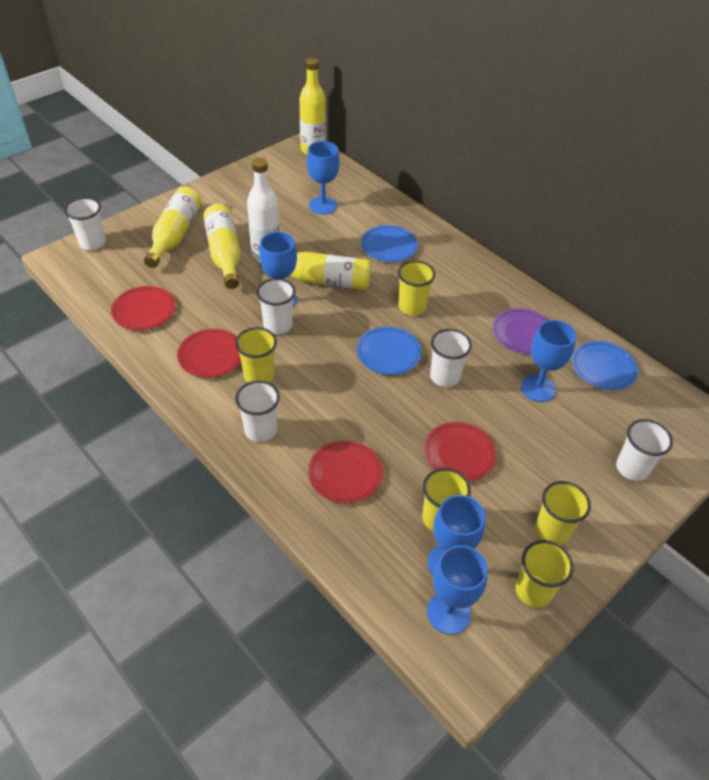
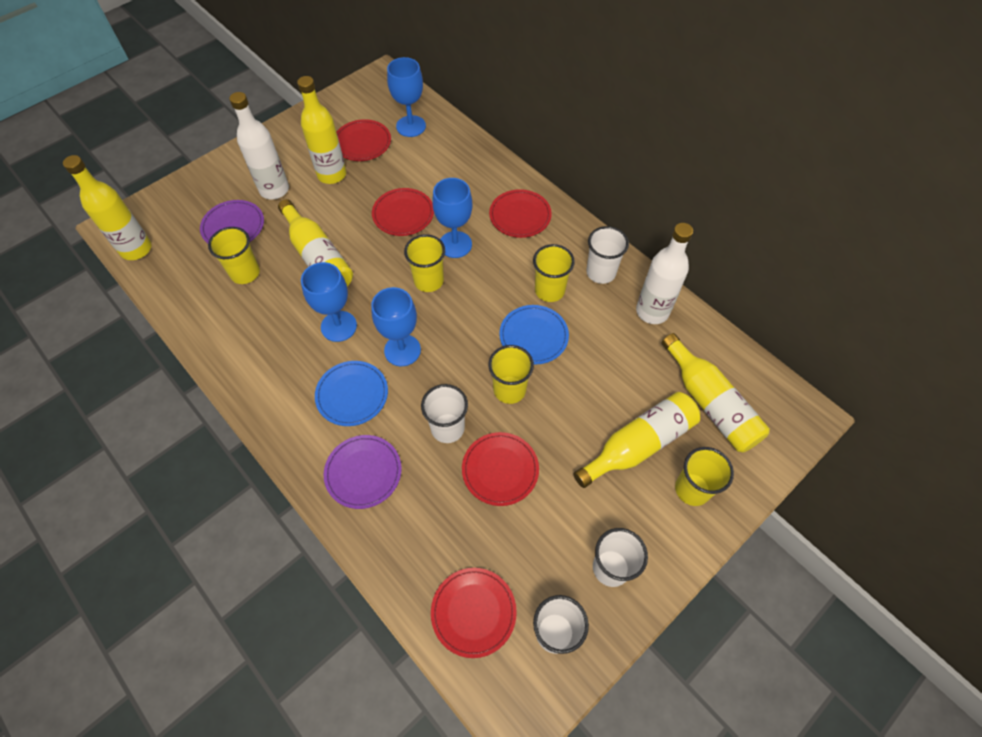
blue goblet: [259,232,297,306] [307,141,340,215] [427,495,485,575] [427,545,488,635] [521,320,576,402] = 5 -> [301,262,357,342] [371,287,421,366] [387,57,426,137] [432,178,473,258] = 4
blue plate: [356,327,422,375] [361,225,418,262] [572,341,638,390] = 3 -> [315,361,388,426] [499,305,569,365] = 2
purple plate: [492,308,548,354] = 1 -> [200,200,264,243] [324,435,402,509] = 2
red plate: [111,286,176,330] [177,329,241,378] [308,440,383,503] [424,422,497,482] = 4 -> [337,119,391,161] [372,188,434,236] [431,568,517,658] [462,432,539,506] [489,189,552,238] = 5
white bottle: [247,158,280,261] = 1 -> [229,92,289,200] [636,223,693,324] = 2
white cup: [64,197,106,250] [235,381,280,442] [256,278,295,335] [430,329,472,387] [616,419,673,481] = 5 -> [421,384,468,443] [533,595,589,654] [586,226,629,284] [593,528,648,587] = 4
yellow bottle: [144,187,202,268] [203,204,241,289] [259,251,372,290] [299,58,326,154] = 4 -> [63,155,151,260] [278,199,353,286] [297,76,346,184] [574,392,700,488] [662,333,770,452] = 5

